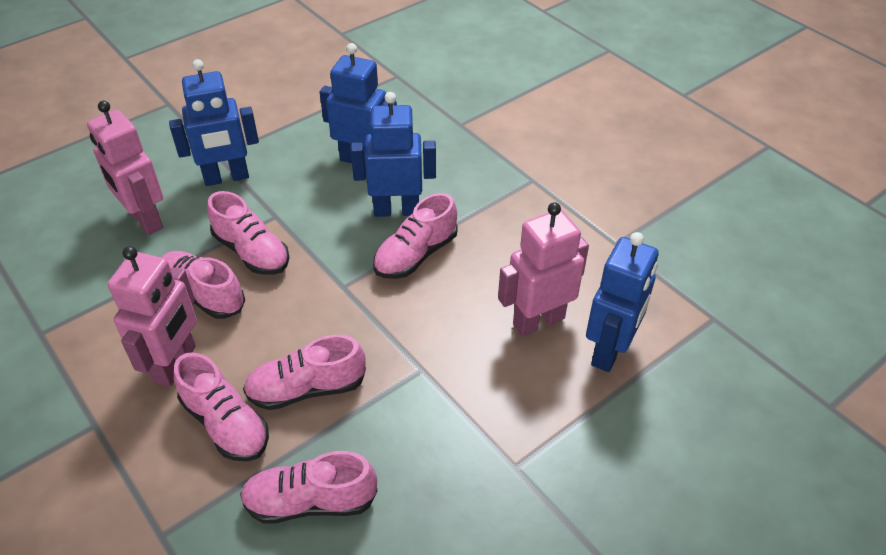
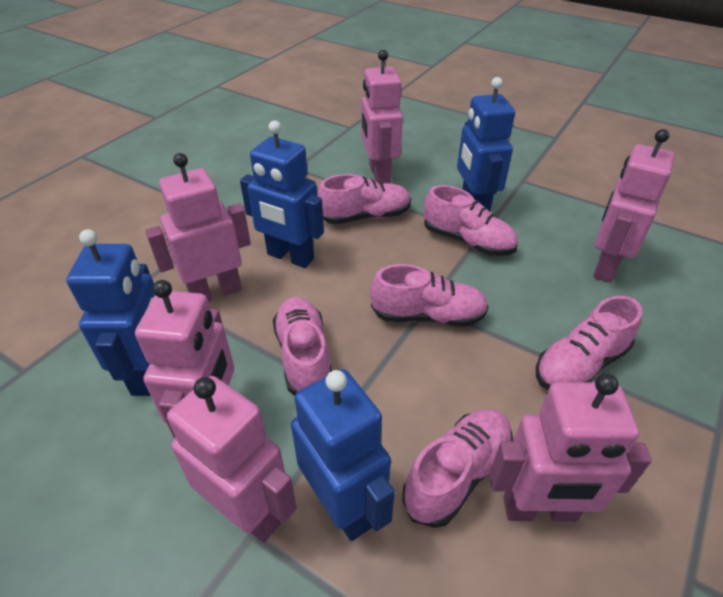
pink robot: [87,101,163,235] [108,246,197,387] [498,202,589,336] = 3 -> [135,280,234,438] [145,153,251,301] [167,376,297,543] [361,50,403,184] [490,373,652,522] [593,129,675,283] = 6

